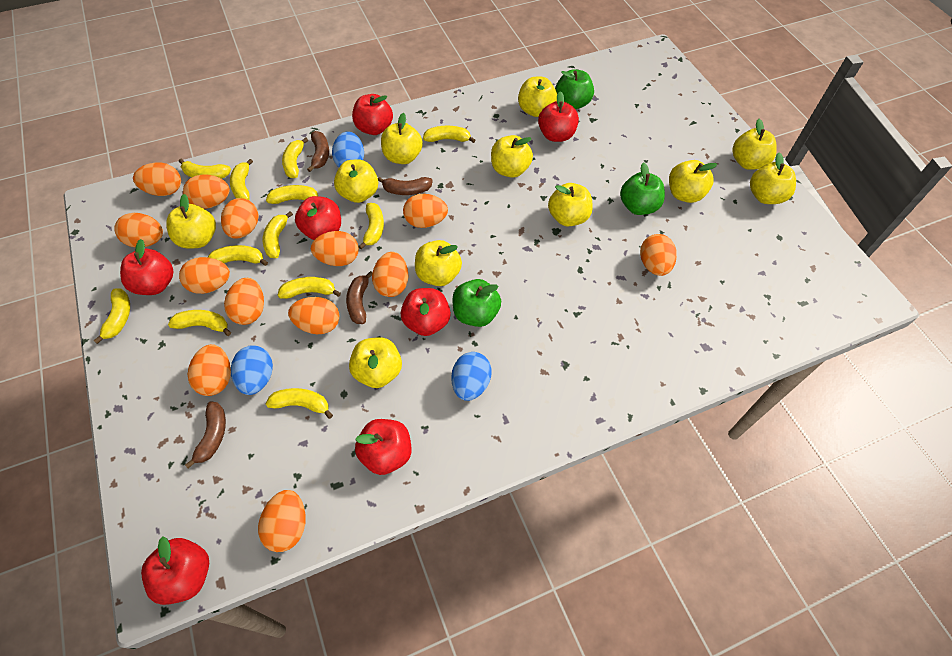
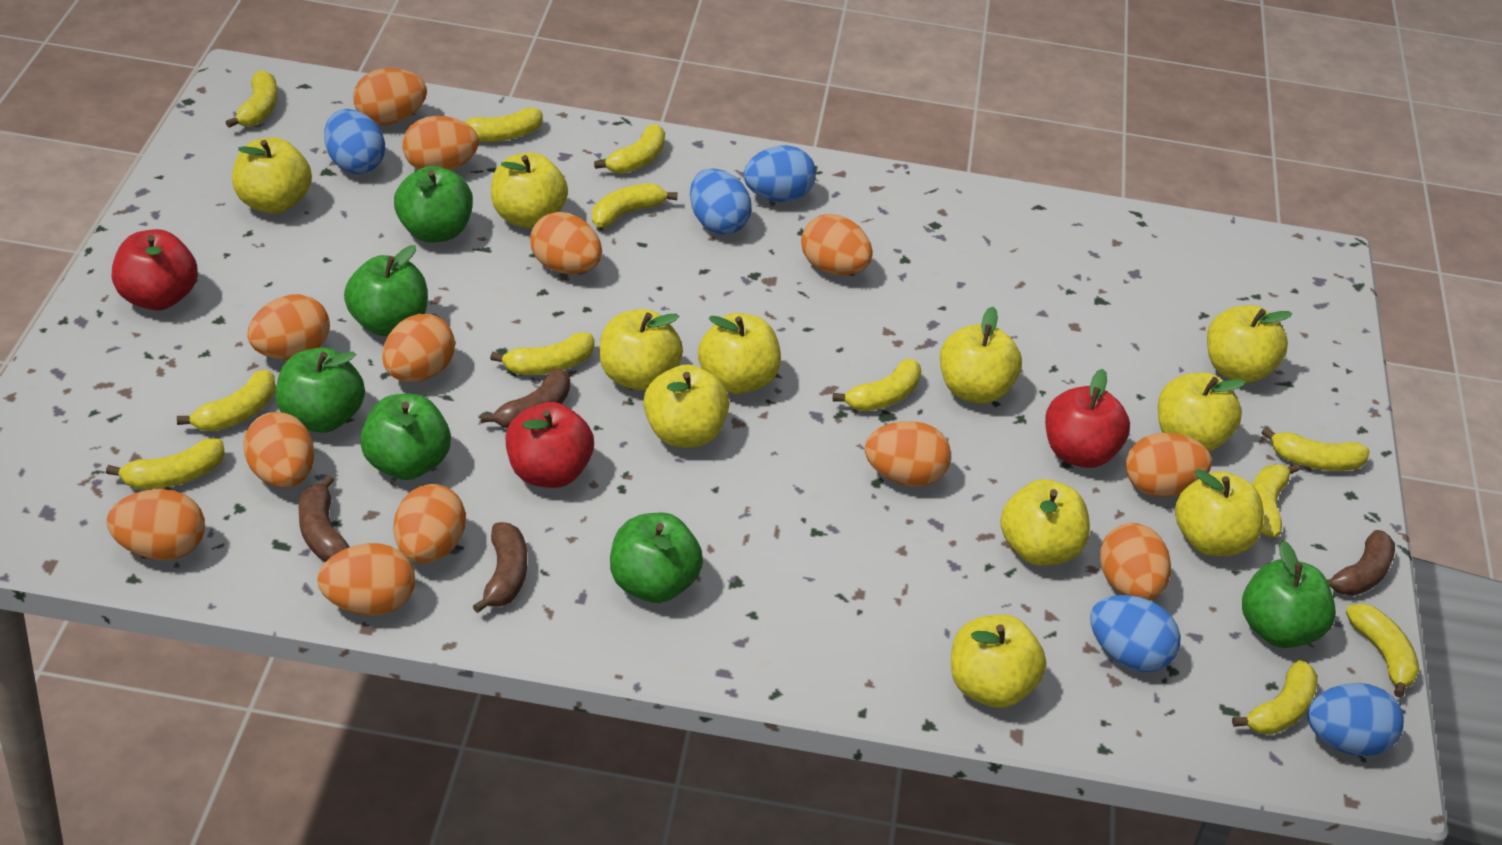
blue egg: [231,345,273,395] [332,131,364,167] [451,352,492,401] = 3 -> [324,109,385,174] [690,168,752,235] [743,145,816,202] [1090,595,1181,672] [1307,683,1404,756] = 5
green apple: [452,279,501,327] [555,69,594,109] [620,162,665,215] = 3 -> [276,348,365,433] [344,245,428,336] [360,394,451,480] [394,166,473,243] [610,513,703,603] [1242,540,1336,648] = 6
red apple: [120,239,173,295] [141,536,209,605] [295,196,341,240] [352,94,393,135] [355,419,411,475] [400,288,451,336] [538,91,579,142] = 7 -> [112,229,198,310] [505,402,594,488] [1045,369,1130,468] = 3

